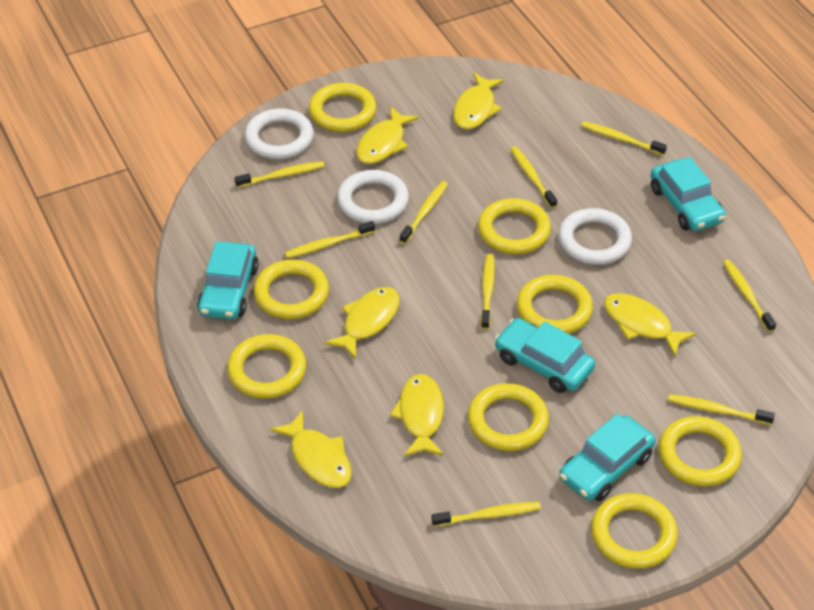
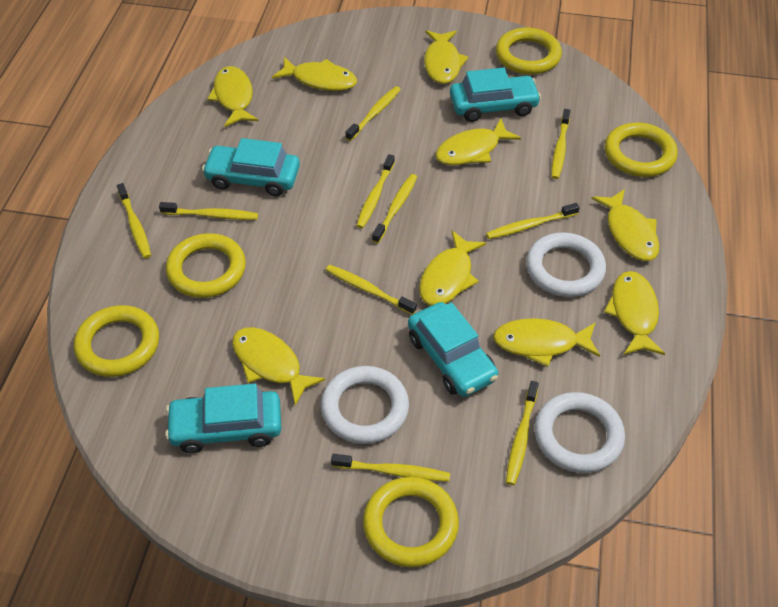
yellow fish: [270,410,352,488] [324,287,400,359] [356,107,419,164] [390,374,444,457] [453,73,504,129] [604,293,696,356] = 6 -> [207,66,258,127] [232,327,325,406] [272,57,357,91] [419,231,486,306] [424,30,469,84] [435,119,521,165] [493,318,600,367] [591,189,659,261] [604,271,665,355] = 9
yellow ring: [227,334,306,399] [253,260,329,319] [309,83,377,132] [468,383,549,451] [478,198,551,254] [517,275,593,334] [591,493,678,569] [658,416,742,486] = 8 -> [74,305,159,377] [166,233,246,298] [363,477,459,567] [496,28,562,75] [605,123,678,177] = 5
yellow toothbrush: [235,161,325,188] [284,221,375,259] [400,181,448,244] [431,502,541,527] [481,254,495,330] [511,146,557,208] [581,122,667,155] [668,394,775,425] [723,260,776,332] = 9 -> [117,183,151,259] [159,202,258,220] [326,265,417,315] [331,454,450,481] [346,86,401,141] [356,154,395,228] [372,174,417,243] [486,203,580,239] [506,381,539,485] [551,109,571,179] = 10

